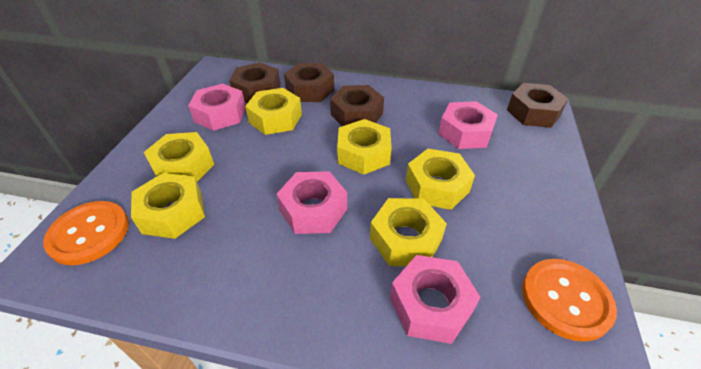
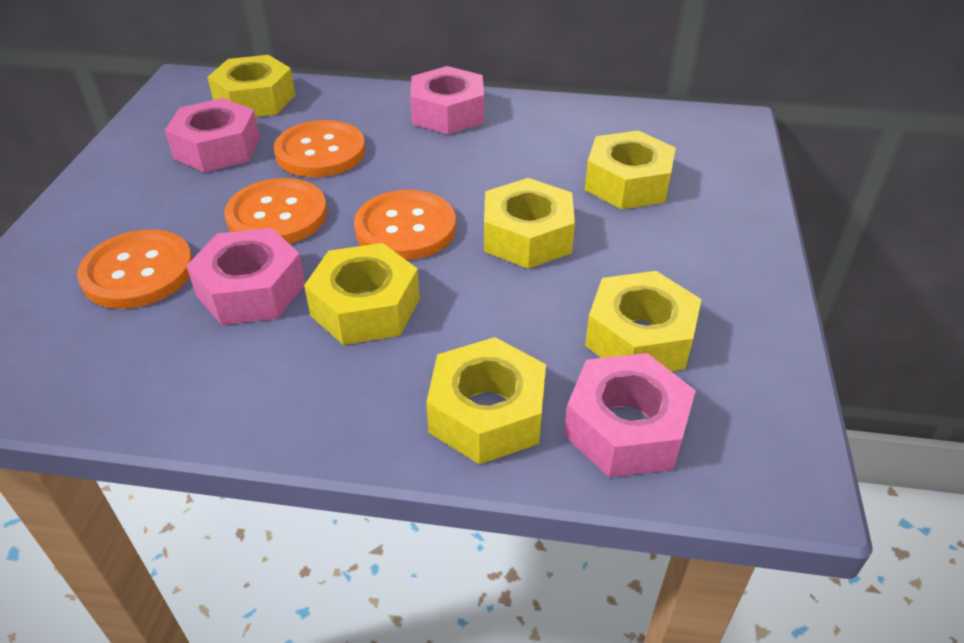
brown nut: [229,62,280,103] [284,63,334,102] [330,85,384,126] [507,83,568,128] = 4 -> none = 0
orange button: [43,201,129,265] [522,259,617,342] = 2 -> [77,230,193,309] [224,178,327,244] [274,120,366,177] [354,190,456,260] = 4

